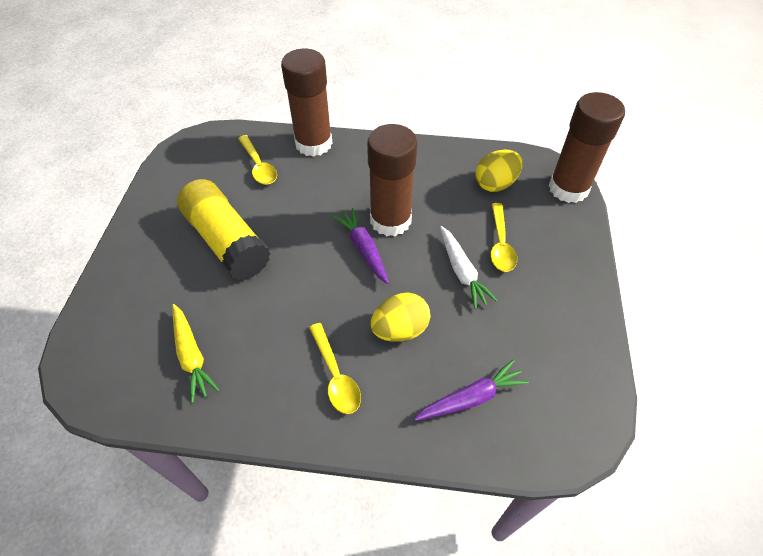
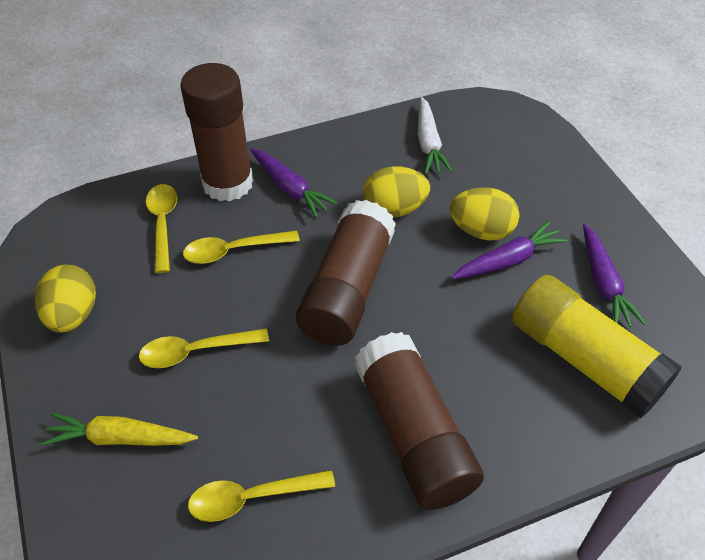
purple carrot: [333,208,389,284] [414,360,529,421] = 2 -> [250,148,338,218] [451,221,567,279] [583,224,646,327] = 3
yellow egg: [370,293,430,342] [475,150,523,192] = 2 -> [35,265,96,333] [363,166,430,218] [450,187,520,240] = 3
yellow spoon: [238,135,277,185] [309,323,361,414] [490,203,517,272] = 3 -> [139,328,269,368] [146,184,177,273] [183,230,300,264] [188,470,335,522] = 4

